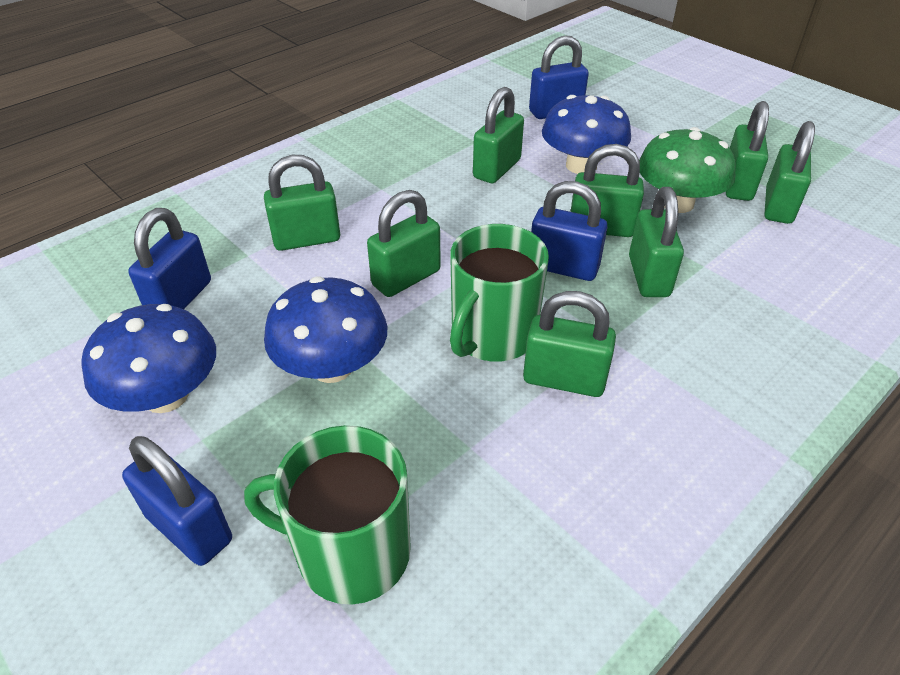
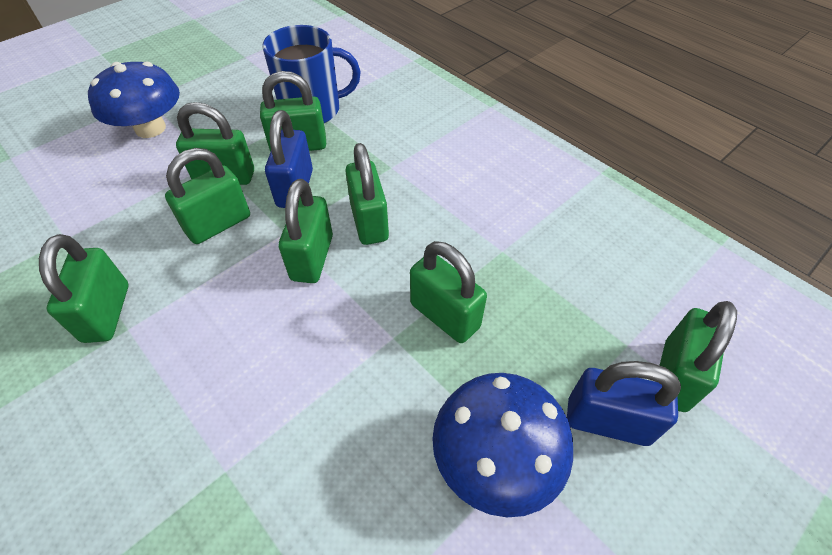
blue mug: none = 0 -> [262,25,361,123] = 1
blue mushroom: [82,304,216,413] [264,276,387,383] [542,95,631,174] = 3 -> [88,62,180,138] [432,373,573,517] = 2
blue padlock: [122,436,232,566] [128,208,211,309] [529,35,589,119] [531,181,608,281] = 4 -> [265,110,313,208] [567,361,681,446] = 2
green mug: [244,425,411,605] [450,224,549,362] = 2 -> none = 0
green mushroom: [639,127,736,213] = 1 -> none = 0

